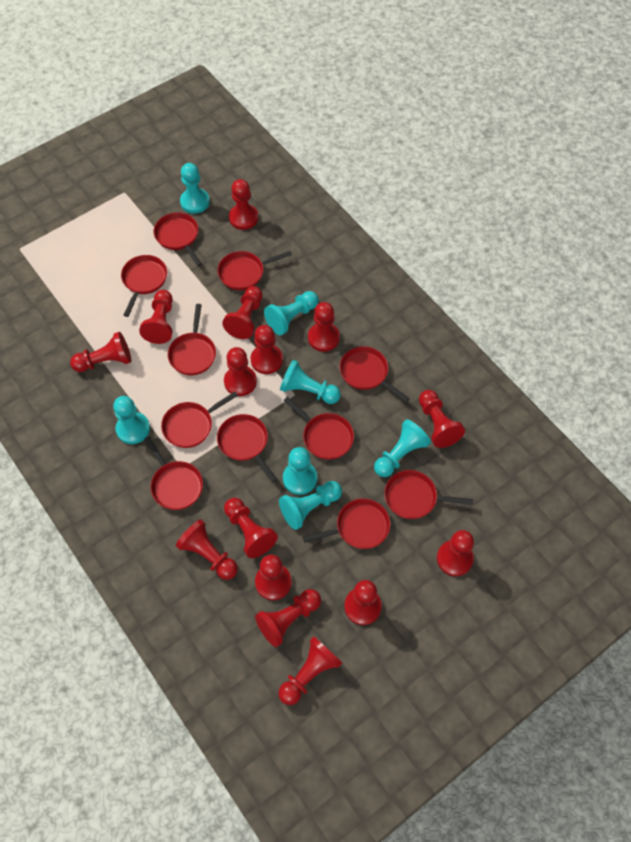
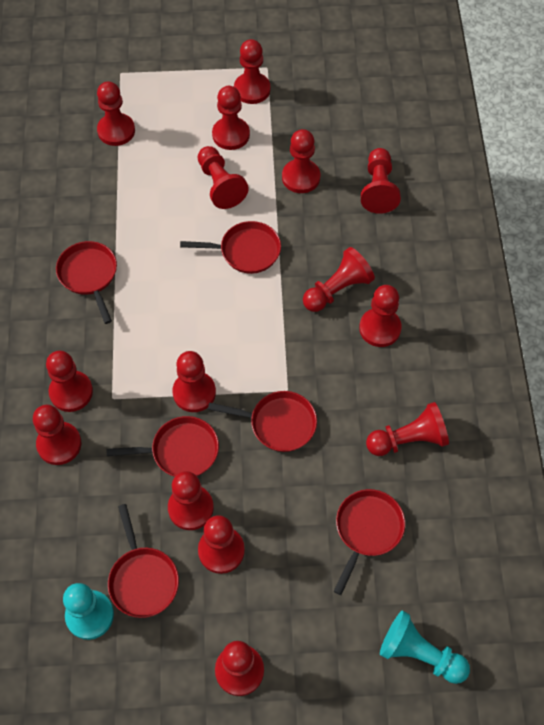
red pan: [121,255,167,317] [144,436,203,510] [154,212,202,266] [161,392,238,448] [168,304,216,375] [217,251,292,290] [217,414,277,483] [284,397,354,460] [303,498,391,549] [339,346,410,402] [384,470,473,519] = 11 -> [56,241,117,324] [107,416,219,477] [108,504,179,618] [180,221,281,274] [208,391,317,452] [334,489,405,595] = 6
turquoise pawn: [113,396,150,444] [180,163,210,214] [264,291,319,335] [279,481,342,530] [280,360,341,404] [283,447,317,495] [374,419,431,477] = 7 -> [63,583,114,640] [380,611,470,684] = 2

